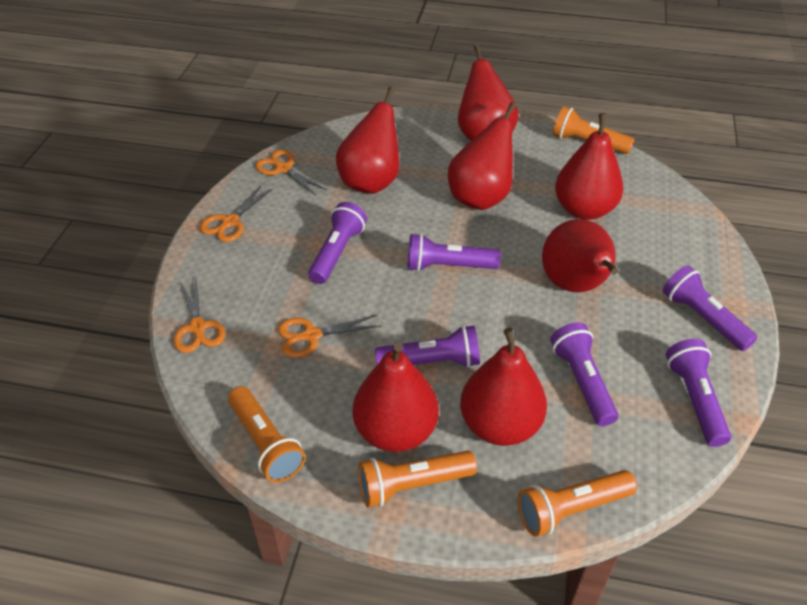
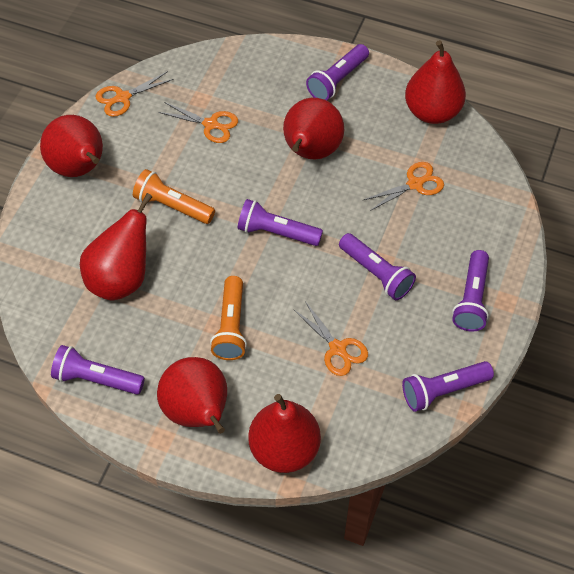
orange flashlight: [228,386,306,482] [358,451,477,508] [517,470,637,537] [553,106,635,154] = 4 -> [133,169,215,224] [210,276,247,360] = 2
red pear: [336,86,399,194] [353,343,439,452] [448,102,516,210] [458,44,519,141] [460,328,547,446] [542,219,618,292] [555,113,624,220] = 7 -> [40,115,103,177] [80,193,152,301] [157,357,227,434] [248,394,321,473] [283,98,344,159] [405,40,466,124] = 6

